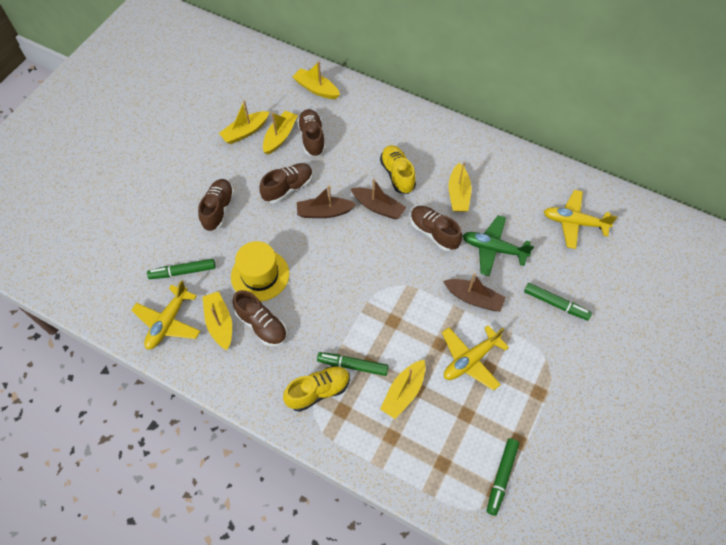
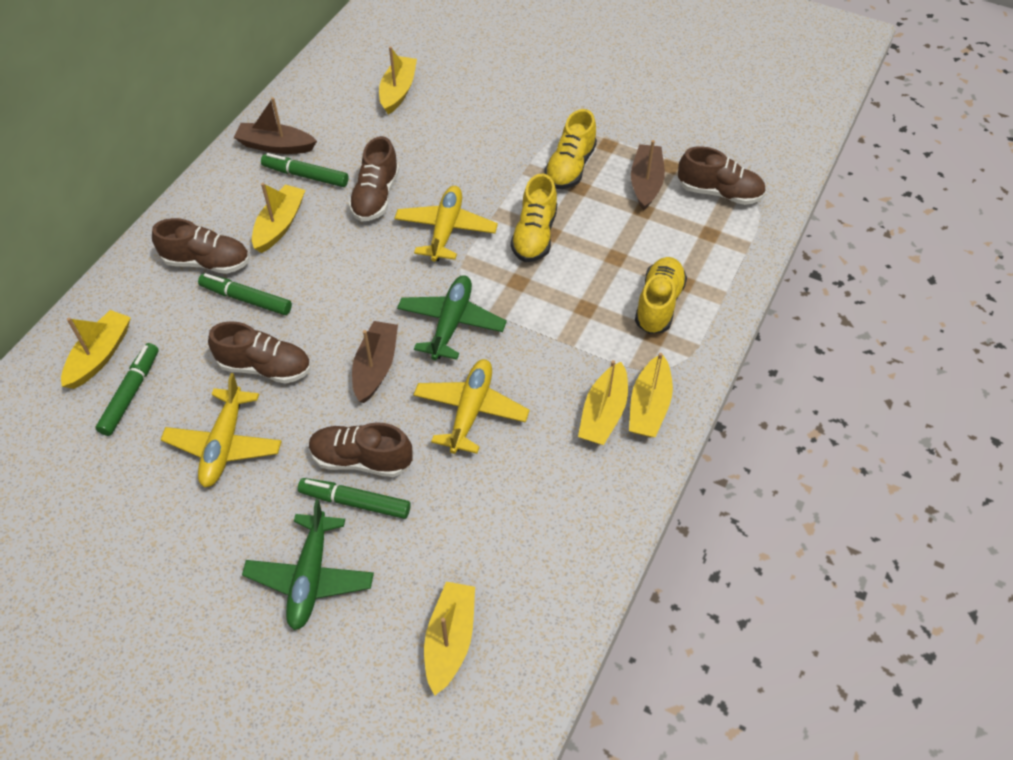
green plane: [462,215,534,276] = 1 -> [242,499,374,630] [397,275,507,360] = 2
yellow hat: [231,241,289,301] = 1 -> none = 0
yellow shoe: [283,366,350,412] [380,145,416,194] = 2 -> [511,174,557,262] [544,109,597,189] [635,257,687,334] = 3

